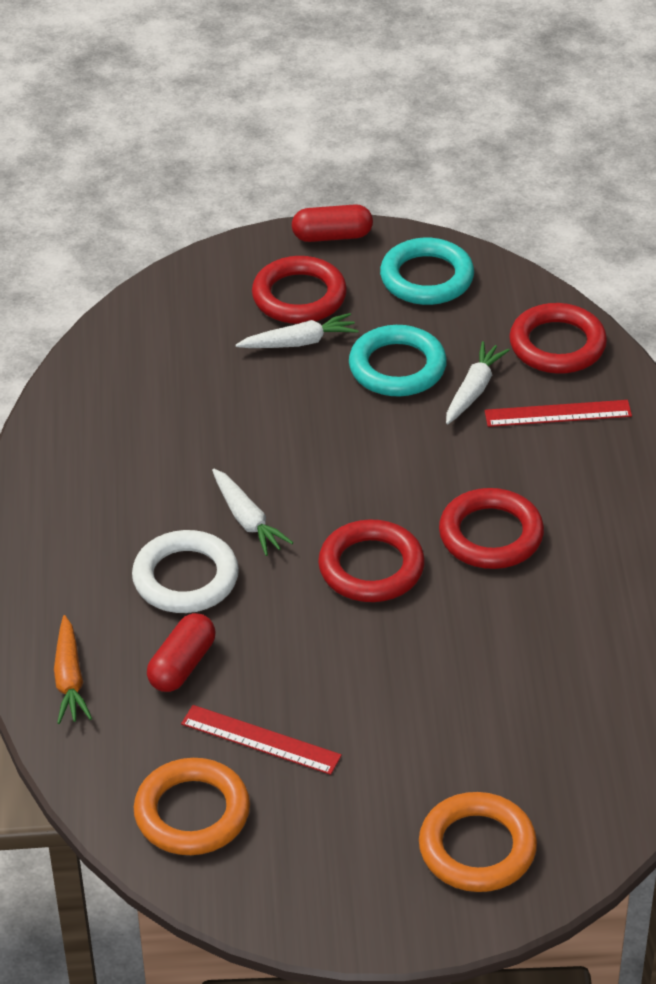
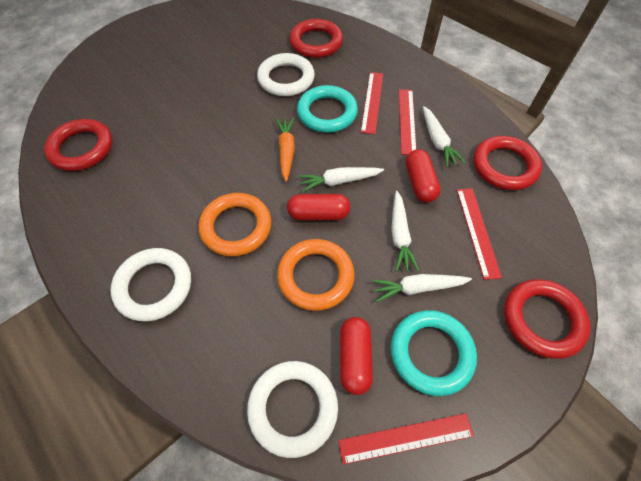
red capsule: [147,613,216,692] [292,204,373,242] = 2 -> [287,194,350,221] [340,317,373,395] [406,149,441,203] = 3
red ruler: [181,705,342,775] [485,400,632,427] = 2 -> [338,413,474,465] [361,72,383,134] [399,89,416,155] [457,188,502,280] = 4
white carrot: [212,469,293,556] [235,313,359,348] [446,341,510,425] = 3 -> [298,167,384,192] [371,274,472,302] [391,191,419,272] [423,106,465,167] = 4
white ring: [132,530,239,613] = 1 -> [110,248,191,321] [247,361,338,458] [257,53,315,96] = 3

